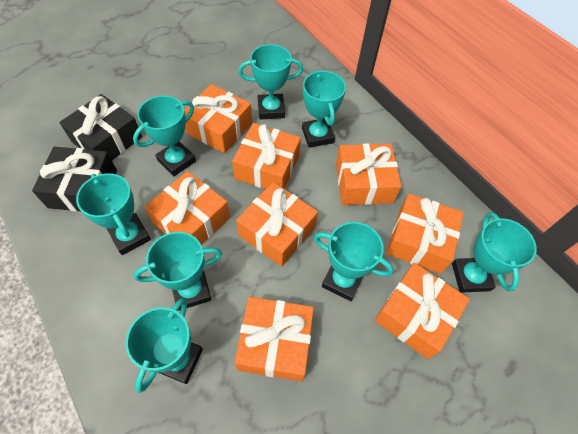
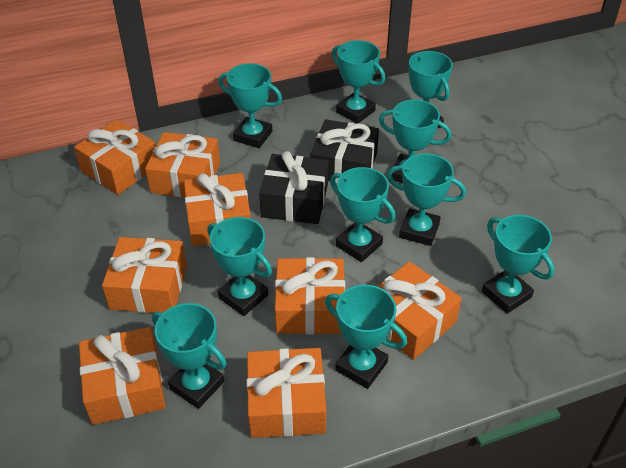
turquoise trophy: [76,173,151,255] [126,298,203,393] [133,96,196,176] [134,232,222,311] [238,44,303,120] [302,70,346,148] [314,222,394,301] [452,212,537,293] = 8 -> [152,303,227,409] [207,217,272,316] [218,63,282,148] [325,285,407,389] [330,167,395,262] [332,40,385,123] [379,99,451,183] [387,153,466,246] [409,51,453,129] [482,215,555,314] = 10

